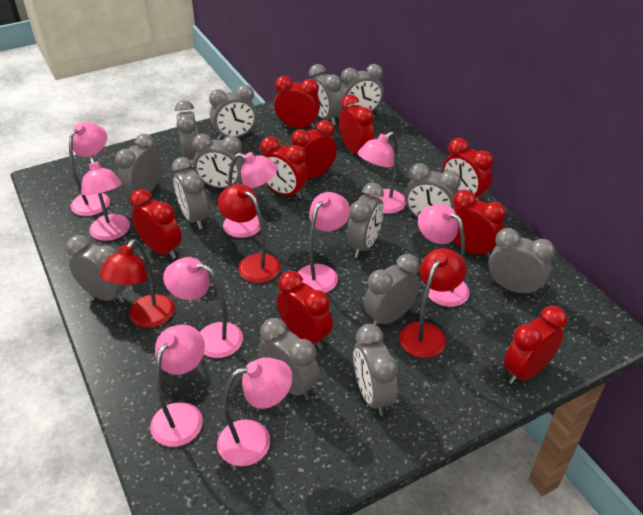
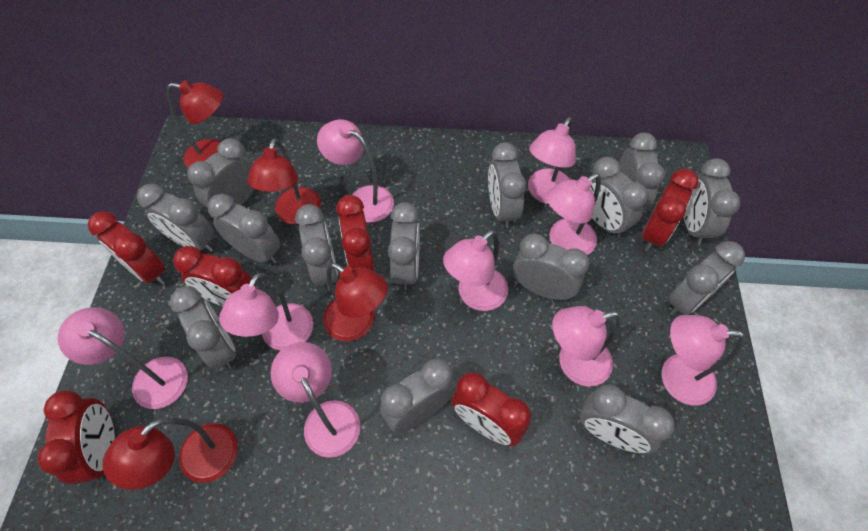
red clock: [130,189,181,259] [260,136,309,199] [274,76,320,129] [276,271,333,350] [291,120,337,179] [339,94,374,160] [443,138,493,200] [452,190,506,259] [504,306,567,384] = 9 -> [38,390,115,484] [88,211,166,285] [173,246,256,306] [336,195,375,271] [451,372,531,446] [641,169,699,251] = 6
red lamp: [100,239,175,328] [218,184,281,283] [399,248,466,358] = 3 -> [102,418,238,490] [167,81,223,168] [247,138,321,225] [323,263,388,341] = 4

